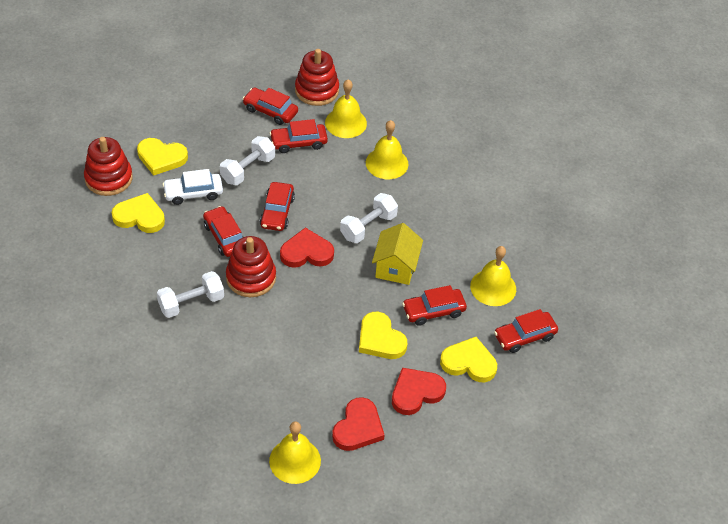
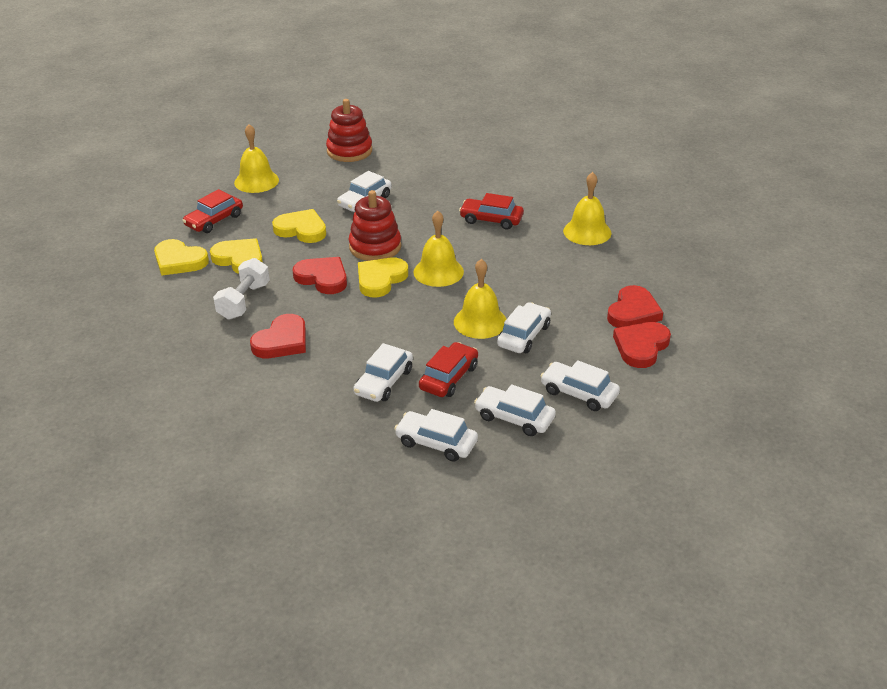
red car: [203,206,243,257] [243,88,298,125] [260,182,295,231] [269,119,328,153] [402,285,467,326] [494,309,558,353] = 6 -> [182,189,243,233] [419,342,478,397] [459,193,524,230] = 3
red heart: [280,228,334,268] [332,397,385,451] [392,368,446,415] = 3 -> [250,314,306,358] [292,257,347,294] [607,285,663,328] [613,322,671,368] = 4
red stacking toy: [84,137,133,196] [226,236,276,297] [295,49,339,106] = 3 -> [326,99,372,162] [349,190,401,261] = 2
white car: [162,169,223,205] = 1 -> [337,171,392,212] [353,343,413,402] [394,409,478,462] [474,384,556,436] [497,302,551,353] [541,360,620,411] = 6
white dumbbell: [157,271,224,318] [220,136,275,185] [340,193,398,243] = 3 -> [213,258,270,320] = 1
yellow house: [372,223,423,285] = 1 -> none = 0

